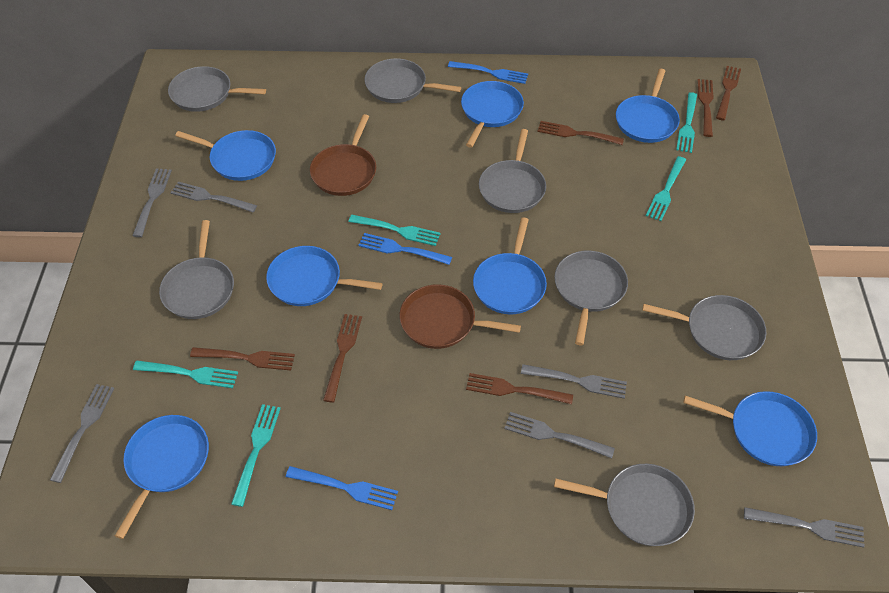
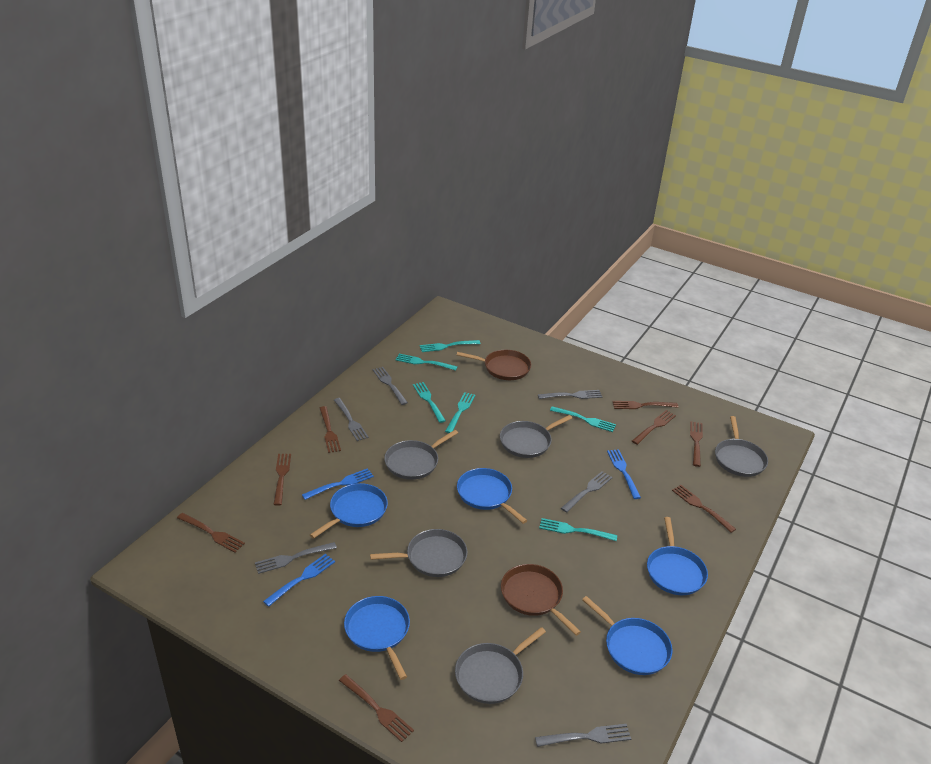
blue pan: [115,415,209,539] [175,130,276,181] [266,246,383,306] [461,81,524,148] [473,217,547,314] [616,69,680,143] [683,391,817,466] = 7 -> [310,483,388,539] [344,596,410,680] [457,468,527,524] [582,596,672,675] [647,517,708,595] = 5
brown fork: [190,347,295,370] [323,314,362,403] [466,373,573,404] [537,121,624,145] [697,79,714,137] [716,66,741,121] = 6 -> [177,513,245,553] [273,454,291,506] [320,406,341,453] [339,674,414,742] [612,401,678,409] [632,410,676,445] [672,485,736,533] [690,421,703,467] = 8
grey pan: [159,220,234,319] [168,66,266,112] [364,58,461,103] [479,129,546,213] [554,251,628,345] [554,464,695,546] [642,295,767,360] = 7 -> [370,529,468,577] [384,430,458,480] [455,627,546,704] [500,415,572,458] [715,416,768,477] = 5
turquoise fork: [133,360,238,388] [231,404,281,507] [349,215,441,246] [646,156,686,221] [676,92,697,153] = 5 -> [395,354,458,371] [413,382,446,423] [420,340,480,352] [445,392,476,433] [539,518,617,541] [550,406,616,432] = 6

